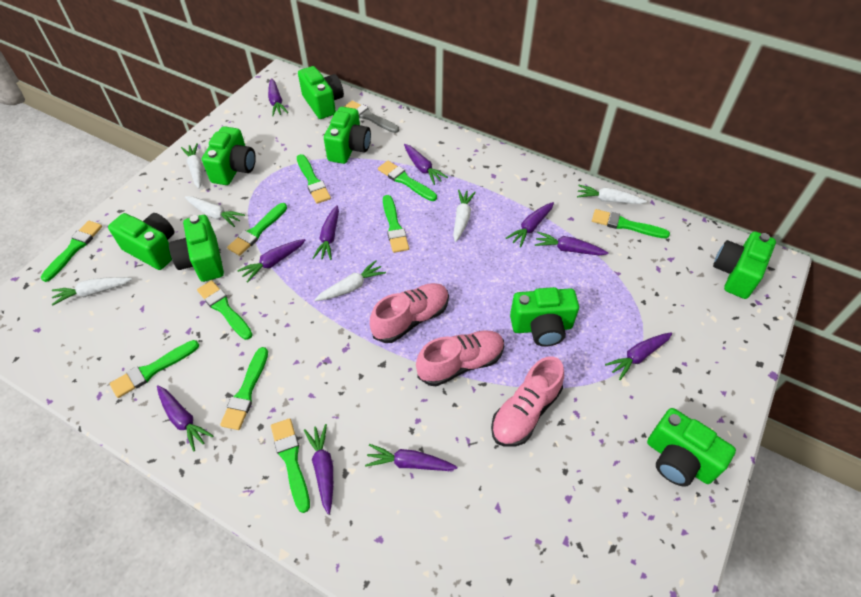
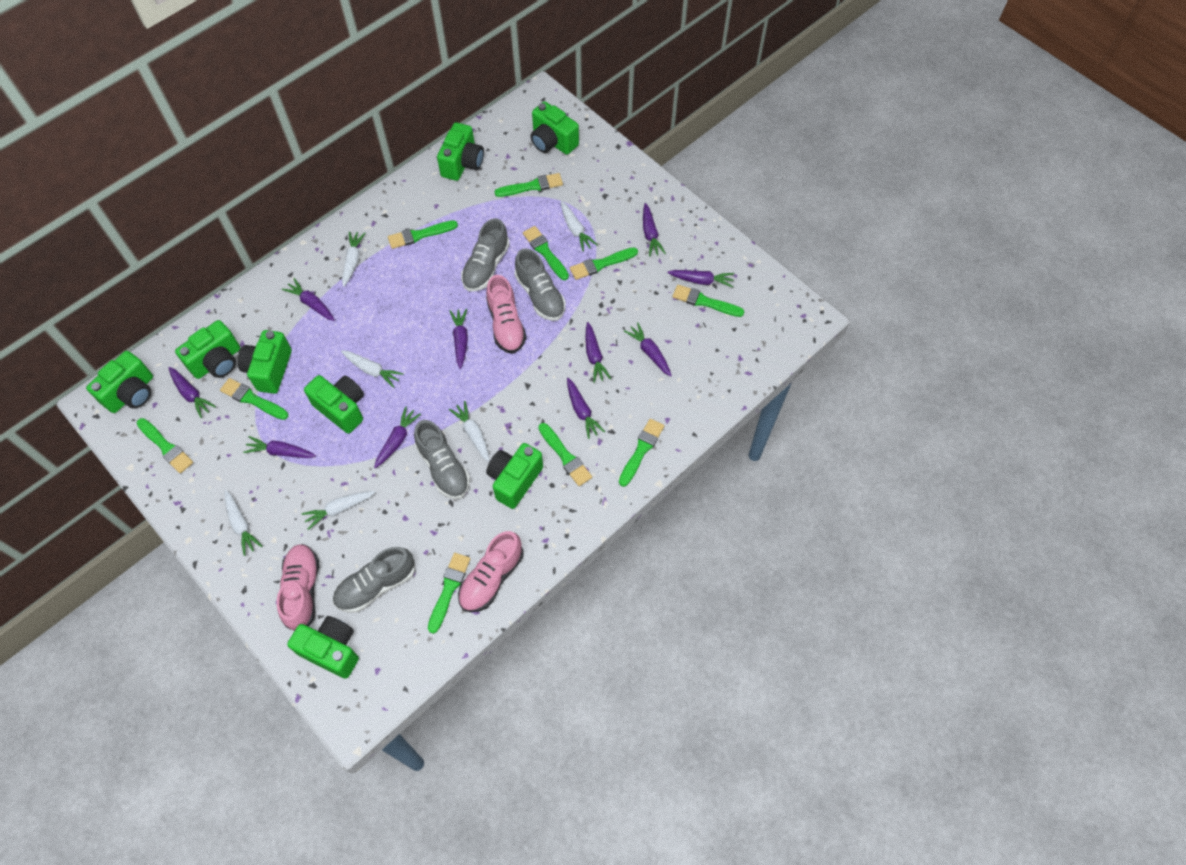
grey brush: [344,100,399,133] = 1 -> none = 0
grey shoe: none = 0 -> [333,547,415,613] [414,420,470,499] [461,218,510,292] [514,248,566,321] = 4

